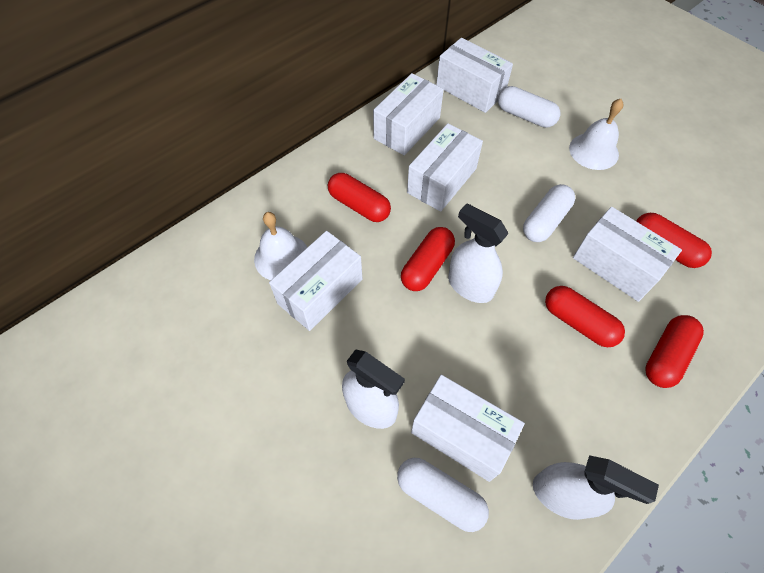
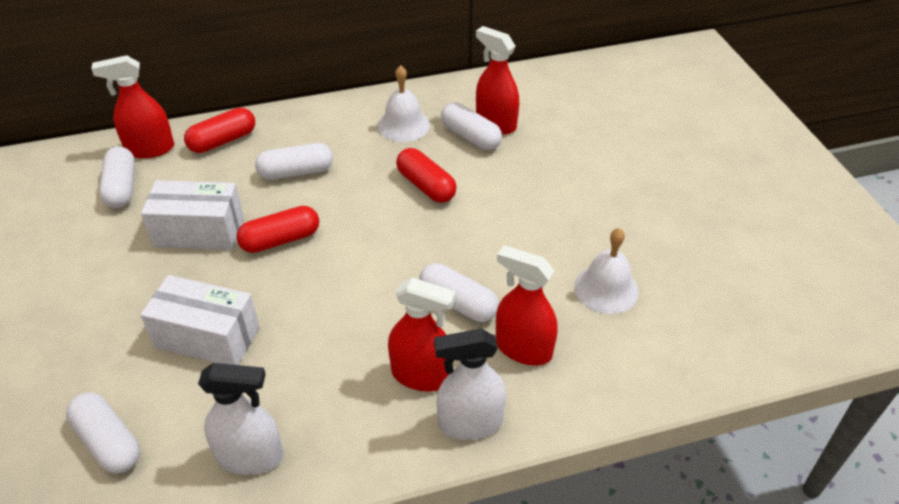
red capsule: [328,173,391,222] [401,227,455,291] [545,286,625,347] [636,213,712,268] [645,315,704,388] = 5 -> [184,108,255,153] [236,206,319,253] [396,148,457,203] = 3
red spray bottle: none = 0 -> [92,55,174,158] [388,277,456,392] [476,26,519,135] [496,245,558,366] = 4
white box: [269,231,363,331] [373,73,444,155] [407,123,483,212] [411,375,525,482] [436,38,513,113] [573,207,682,302] = 6 -> [140,275,260,365] [141,180,244,250] = 2
white capsule: [397,458,489,532] [498,86,560,128] [523,184,575,242] = 3 -> [66,392,140,474] [99,147,135,208] [255,143,333,180] [419,263,499,322] [441,102,502,150] = 5
white spray bottle: [342,349,405,429] [448,203,508,303] [533,455,659,520] = 3 -> [198,363,283,475] [434,329,506,440] = 2

